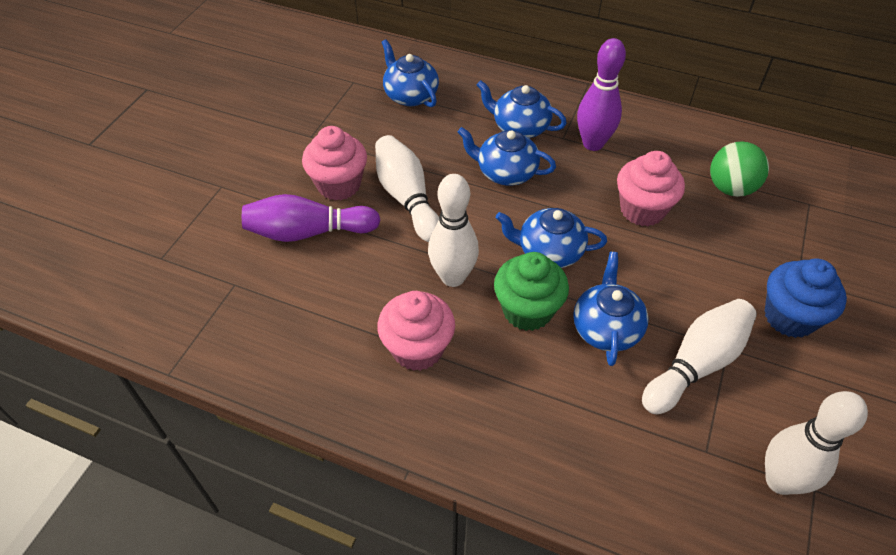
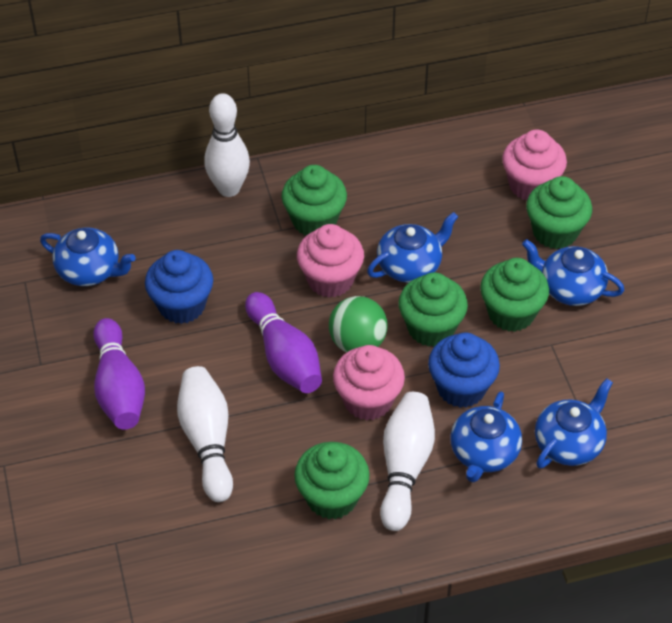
blue cupcake: [765,259,847,338] = 1 -> [145,250,213,324] [428,332,500,408] = 2
green cupcake: [494,252,569,331] = 1 -> [282,165,347,235] [294,442,370,519] [398,272,468,347] [480,258,549,332] [526,176,592,249] = 5
white bowling pin: [375,135,439,242] [428,174,479,287] [642,299,757,414] [765,391,868,495] = 4 -> [177,366,233,502] [204,93,250,197] [380,392,435,531] = 3

